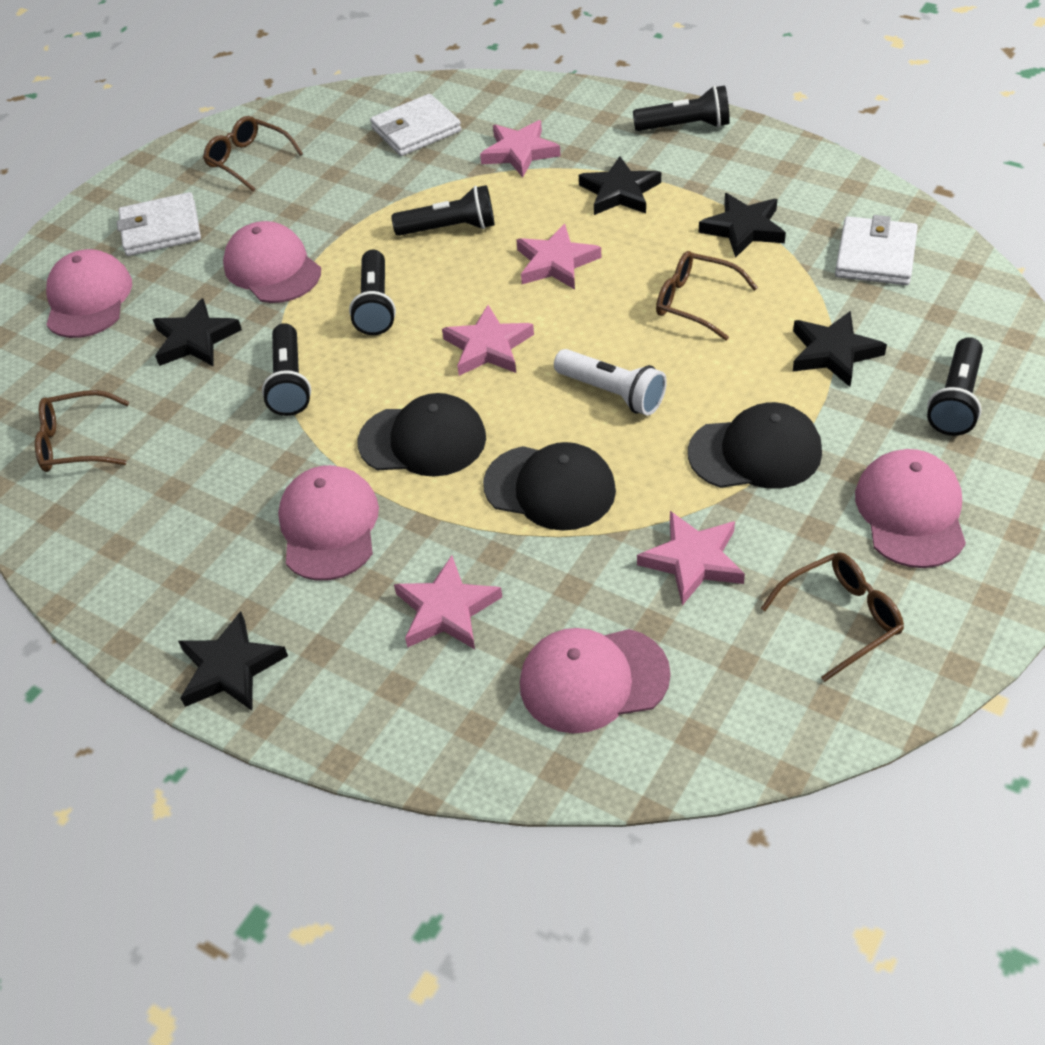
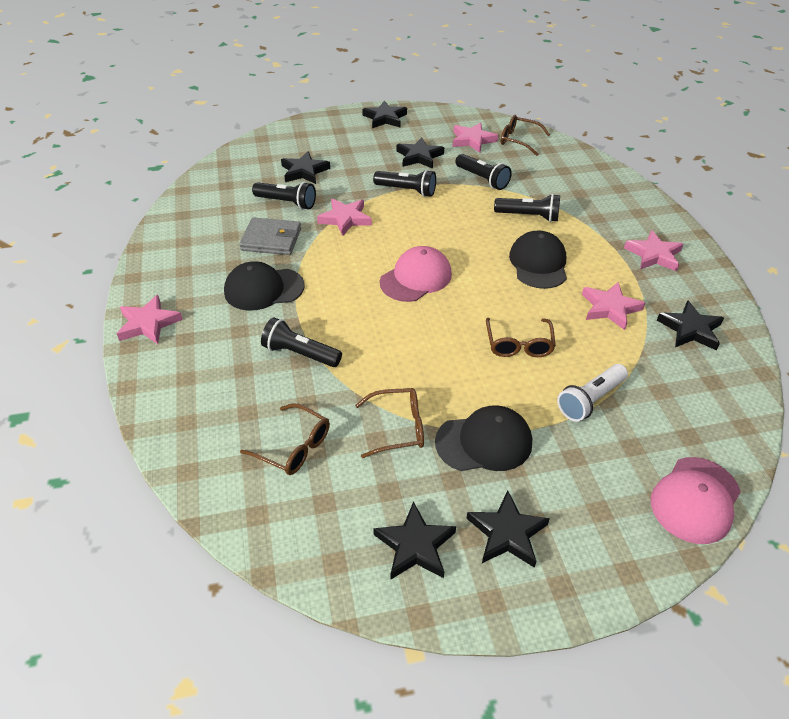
black star: [153,298,242,366] [178,611,288,711] [579,156,661,215] [699,193,786,258] [792,311,887,387] = 5 -> [281,151,330,184] [362,101,407,128] [373,501,456,579] [396,137,444,169] [467,491,550,568] [657,300,724,350] = 6
grey wallet: none = 0 -> [239,217,301,255] = 1
pink cap: [46,249,132,338] [223,221,321,303] [278,465,379,581] [520,628,671,733] [855,449,966,568] = 5 -> [380,246,452,302] [651,457,741,544] = 2
white wallet: [117,192,201,256] [370,94,461,156] [835,215,918,285] = 3 -> none = 0

